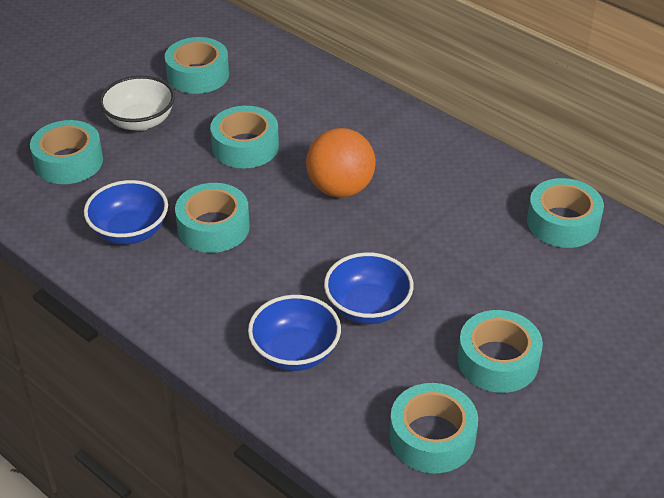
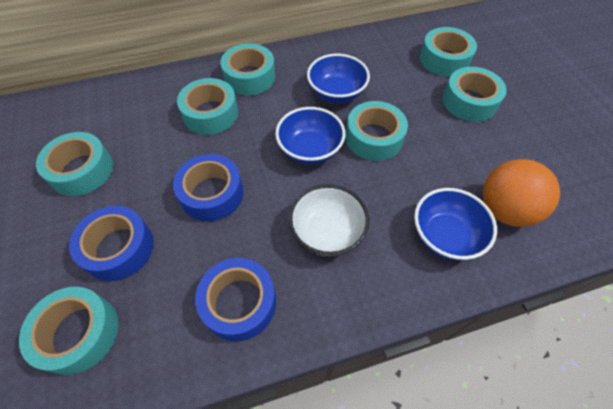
blue tape: none = 0 -> [69,206,154,281] [173,154,243,222] [195,258,276,341] = 3

